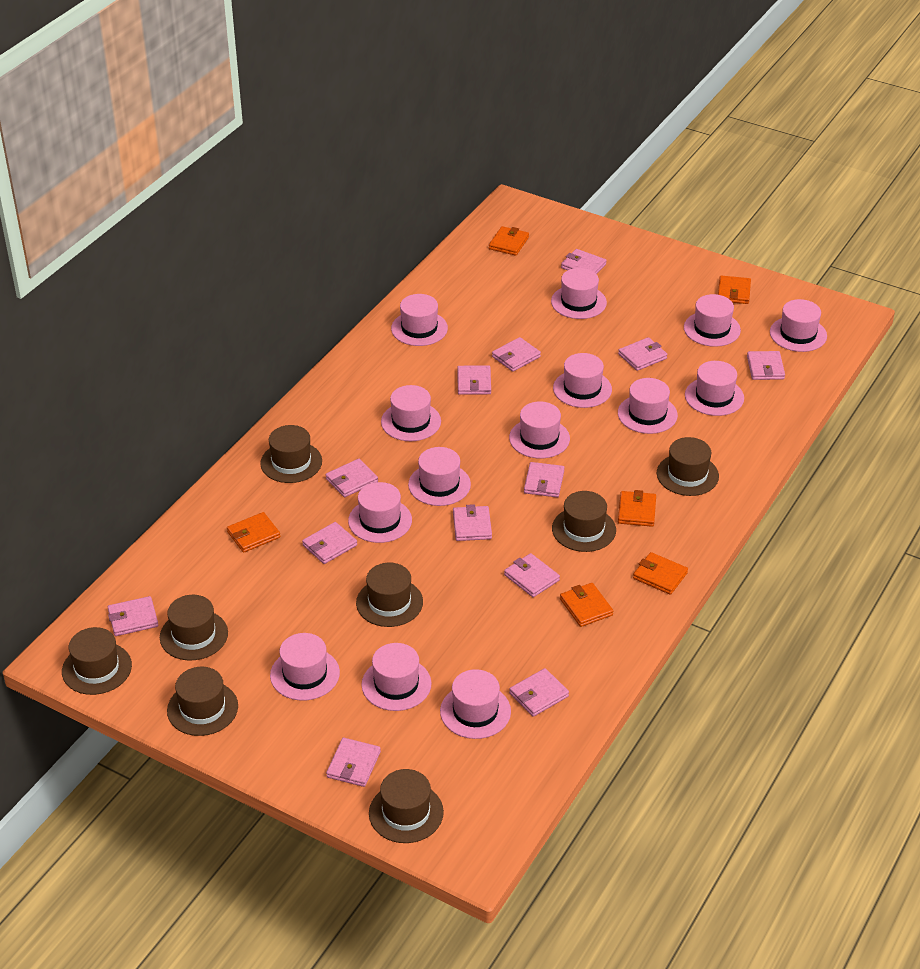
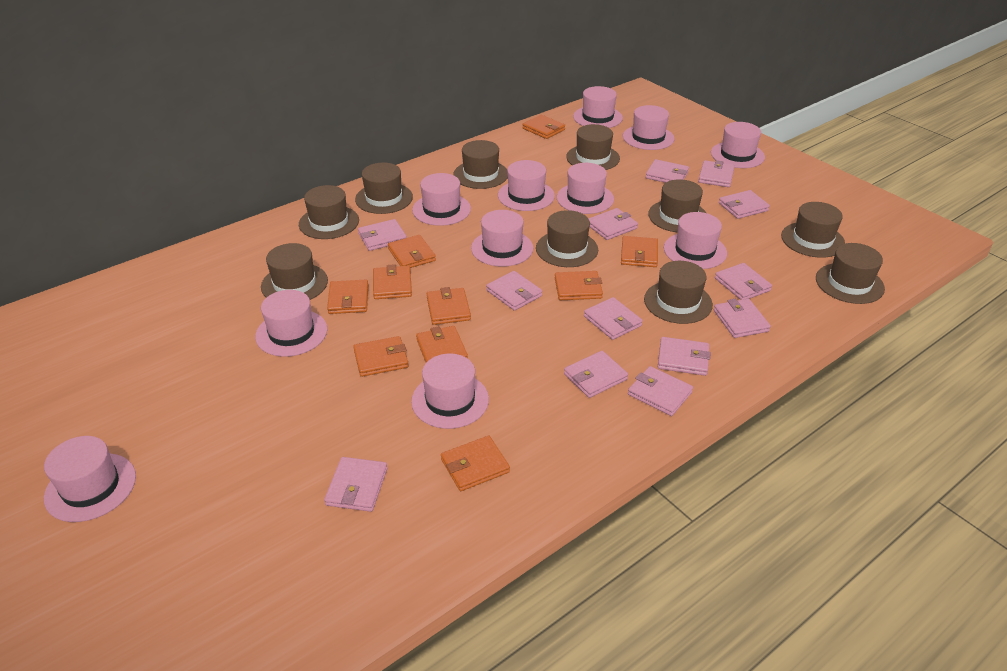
brown hat: [62,627,132,695] [160,595,228,660] [167,667,238,736] [260,425,322,483] [356,563,423,627] [369,769,444,843] [552,491,616,552] [657,437,719,496] = 8 -> [261,243,328,300] [299,185,359,239] [355,163,413,214] [453,140,508,189] [536,210,598,267] [566,124,620,170] [644,261,713,324] [648,179,706,232] [781,202,845,258] [816,243,885,304] = 10
orange wallet: [227,512,281,553] [489,226,529,256] [560,583,613,627] [618,490,656,527] [633,552,688,595] [718,276,751,304] = 6 -> [327,280,368,314] [353,336,409,377] [373,264,412,299] [388,235,436,268] [416,326,468,362] [427,287,471,325] [441,436,510,491] [522,115,565,139] [555,271,603,300] [621,236,658,267] = 10
pink hat: [270,633,340,701] [348,482,412,543] [361,643,432,711] [381,385,441,441] [391,294,448,346] [408,447,471,506] [440,669,511,739] [509,401,570,459] [551,268,607,319] [553,353,612,408] [618,378,678,434] [684,294,741,347] [685,361,744,416] [770,299,827,352] = 14 -> [44,436,136,522] [255,290,327,357] [411,354,489,429] [412,173,471,226] [471,210,533,267] [498,160,555,211] [557,163,614,214] [573,86,623,128] [623,105,674,150] [664,212,727,269] [711,122,765,168] = 11

